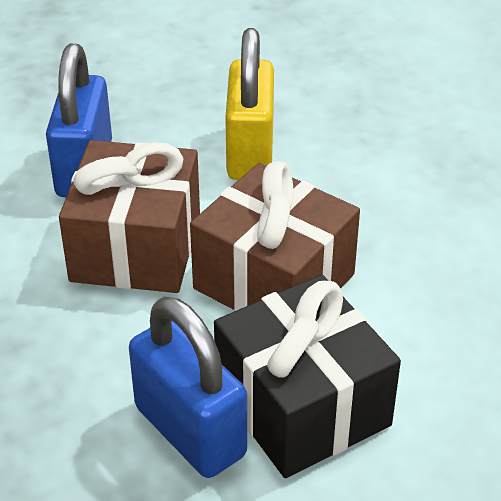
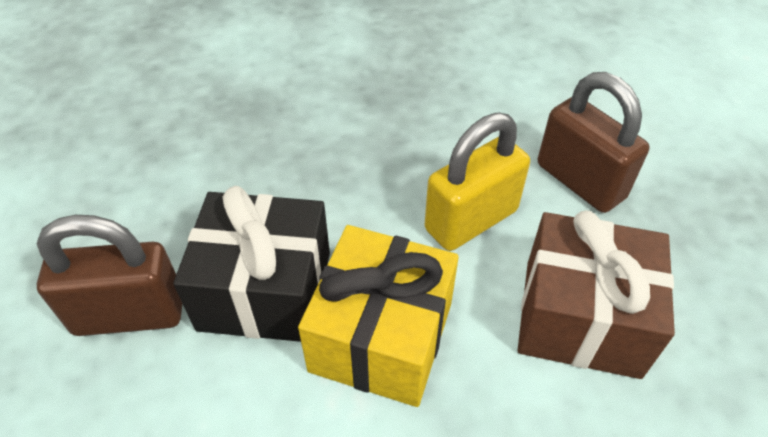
blue padlock: [46,44,112,197] [129,297,247,478] = 2 -> none = 0
brown gift: [59,140,200,293] [190,161,360,311] = 2 -> [517,210,675,379] = 1
brown padlock: none = 0 -> [37,215,182,336] [538,72,650,213] = 2
yellow gift: none = 0 -> [298,225,459,407] = 1

